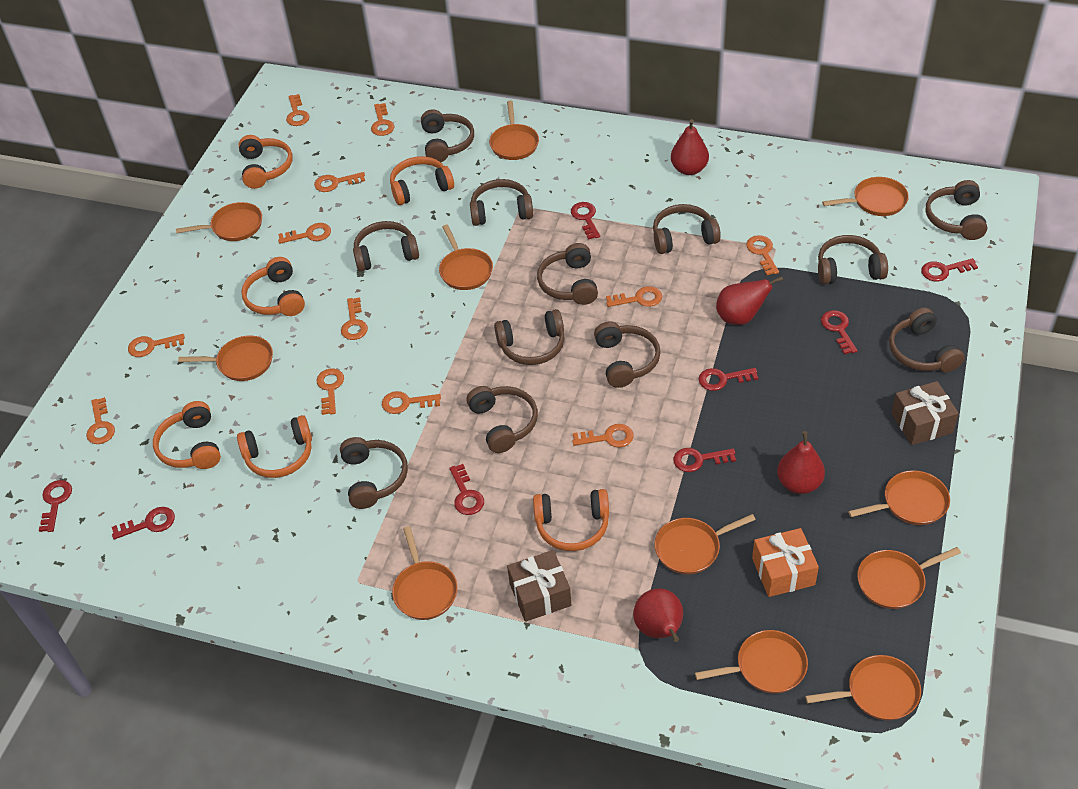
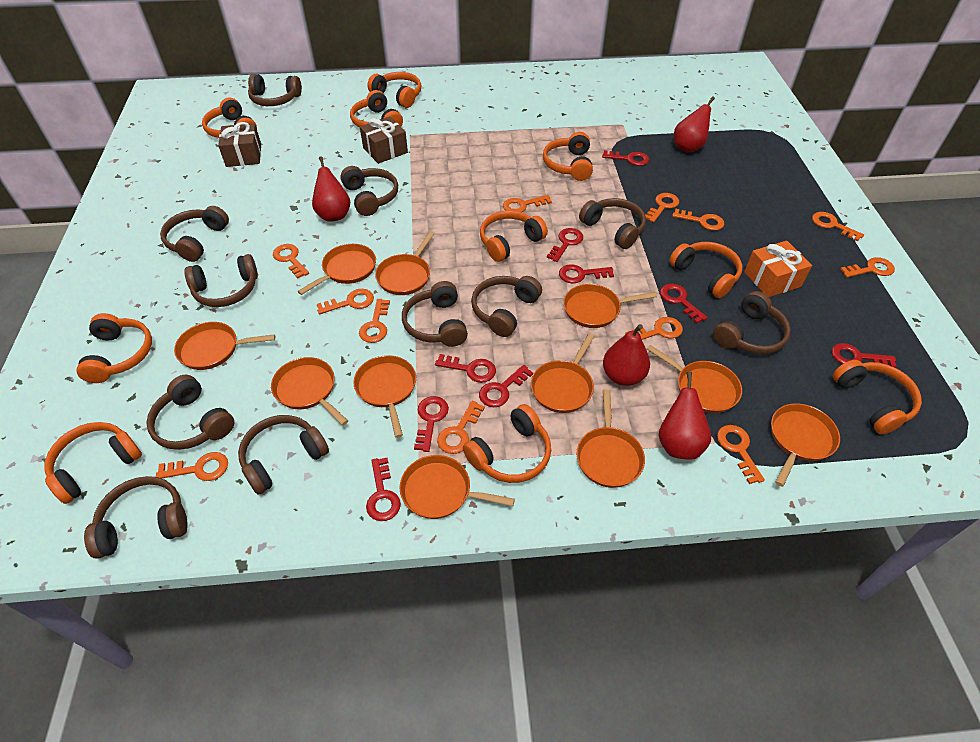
brown headphones: [340,437,408,509] [353,221,419,272] [421,109,474,162] [466,386,538,453] [470,179,533,226] [494,309,564,365] [537,243,598,305] [594,321,661,388] [653,204,721,254] [818,235,888,284] [889,307,965,372] [926,180,987,240] = 12 -> [84,476,188,559] [146,375,234,450] [160,206,229,262] [184,254,258,307] [238,415,329,495] [248,74,302,106] [340,166,398,216] [402,281,468,347] [471,276,542,337] [579,198,646,249] [713,291,791,354] = 11
orange headphones: [153,401,221,469] [237,415,312,478] [239,135,293,189] [241,257,305,316] [390,156,454,205] [533,489,609,551] = 6 -> [44,422,142,504] [76,313,152,383] [202,98,257,138] [350,90,403,127] [367,72,421,108] [463,404,551,483] [480,211,548,262] [543,132,593,181] [669,242,742,298] [833,360,922,434] = 10
red key: [39,480,72,532] [112,507,175,540] [449,464,484,515] [571,202,600,240] [673,448,736,472] [699,368,758,391] [821,310,857,355] [921,258,978,281] = 8 -> [366,458,401,521] [414,396,449,452] [435,354,496,383] [479,365,533,407] [547,228,583,262] [559,264,614,284] [602,150,649,166] [660,284,708,323] [832,343,897,368] = 9

